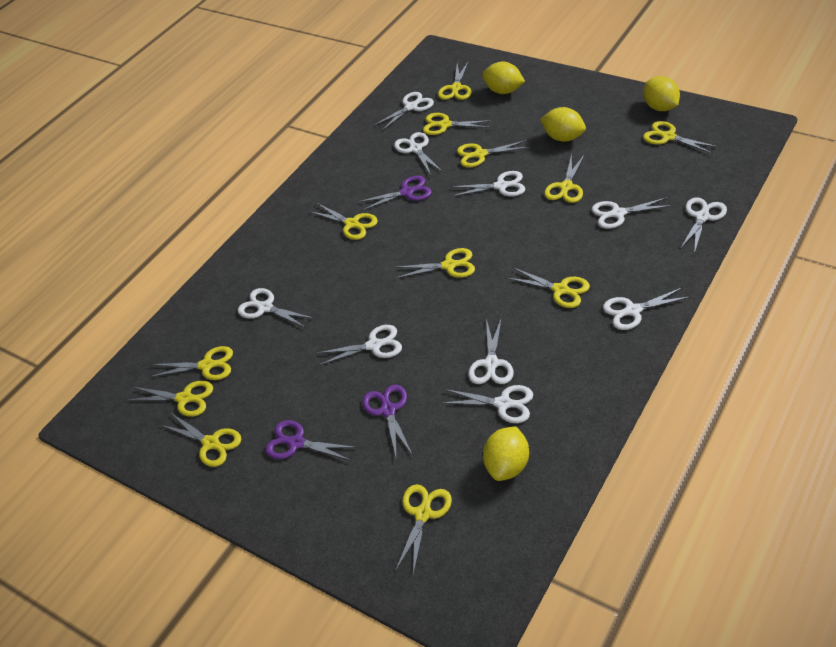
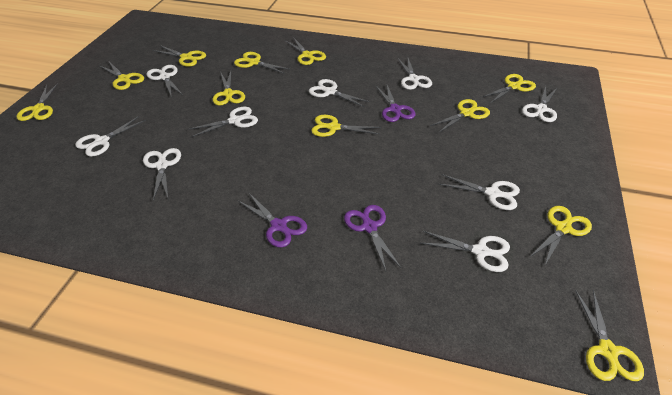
white scissors: [238,288,313,328] [317,325,402,365] [373,92,434,131] [394,132,443,175] [442,385,533,423] [451,171,525,197] [468,319,514,384] [592,197,672,229] [603,287,689,330] [680,197,727,254] = 10 -> [75,116,146,157] [143,148,181,200] [147,65,183,98] [189,107,258,137] [309,79,370,107] [398,58,432,90] [421,231,510,272] [439,174,520,210] [522,86,557,122] = 9
yellow lemon: [482,62,525,94] [483,426,529,481] [540,107,586,142] [643,76,680,111] = 4 -> none = 0
yellow scissors: [128,381,213,417] [150,346,233,380] [161,413,241,467] [309,203,378,240] [395,248,475,278] [395,484,452,574] [423,113,492,135] [438,61,472,100] [457,140,530,167] [507,268,590,308] [544,154,585,203] [643,121,719,154] = 12 -> [17,83,58,121] [100,62,144,90] [153,45,206,67] [212,71,245,106] [234,52,291,74] [285,37,326,65] [311,115,381,137] [430,99,490,132] [481,74,536,103] [530,206,592,267] [575,290,644,381] = 11

